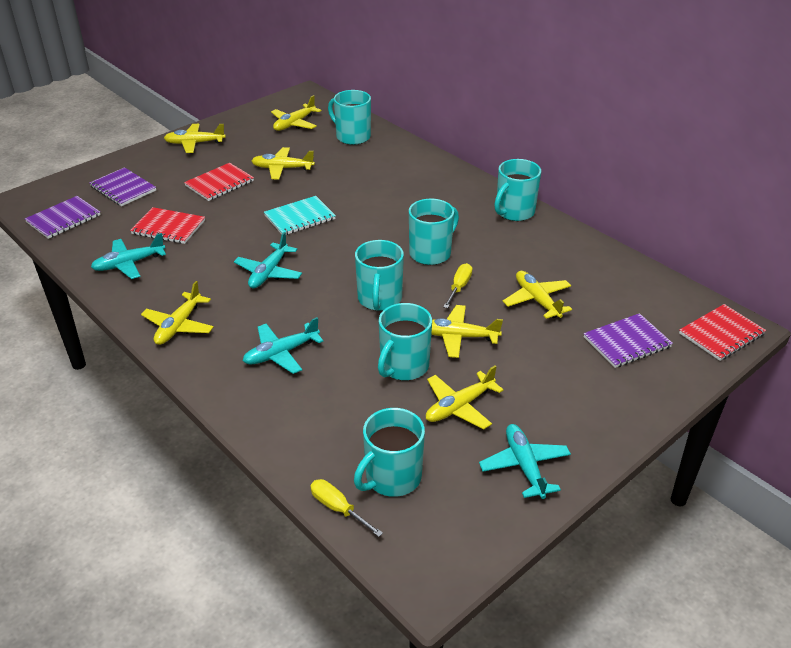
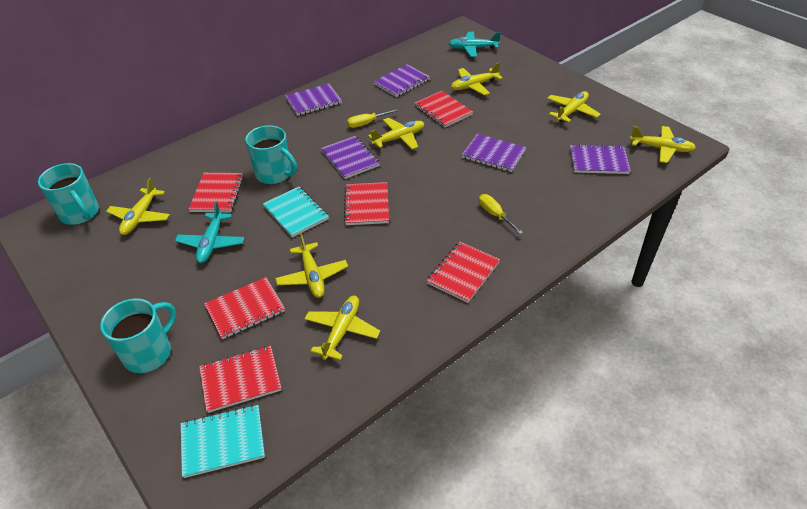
purple notebook: [25,196,101,239] [89,167,156,206] [584,313,673,368] = 3 -> [285,84,342,116] [321,136,380,179] [373,64,430,97] [462,134,526,172] [570,144,631,174] = 5
red notebook: [130,207,205,244] [184,163,254,201] [679,304,766,361] = 3 -> [188,173,244,212] [199,346,282,413] [204,277,285,339] [344,182,389,225] [414,91,473,127] [427,242,500,303] = 6
turquoise mug: [328,90,371,145] [354,408,425,497] [355,240,404,311] [378,303,432,381] [409,199,459,265] [494,159,541,221] = 6 -> [38,163,99,225] [100,298,176,373] [245,125,297,184] = 3
turquoise notebook: [264,196,336,235] = 1 -> [181,405,265,478] [263,187,329,237] = 2
turquoise plane: [91,233,166,279] [234,232,302,288] [243,317,324,374] [479,424,571,499] = 4 -> [175,201,244,263] [448,32,501,57] = 2

